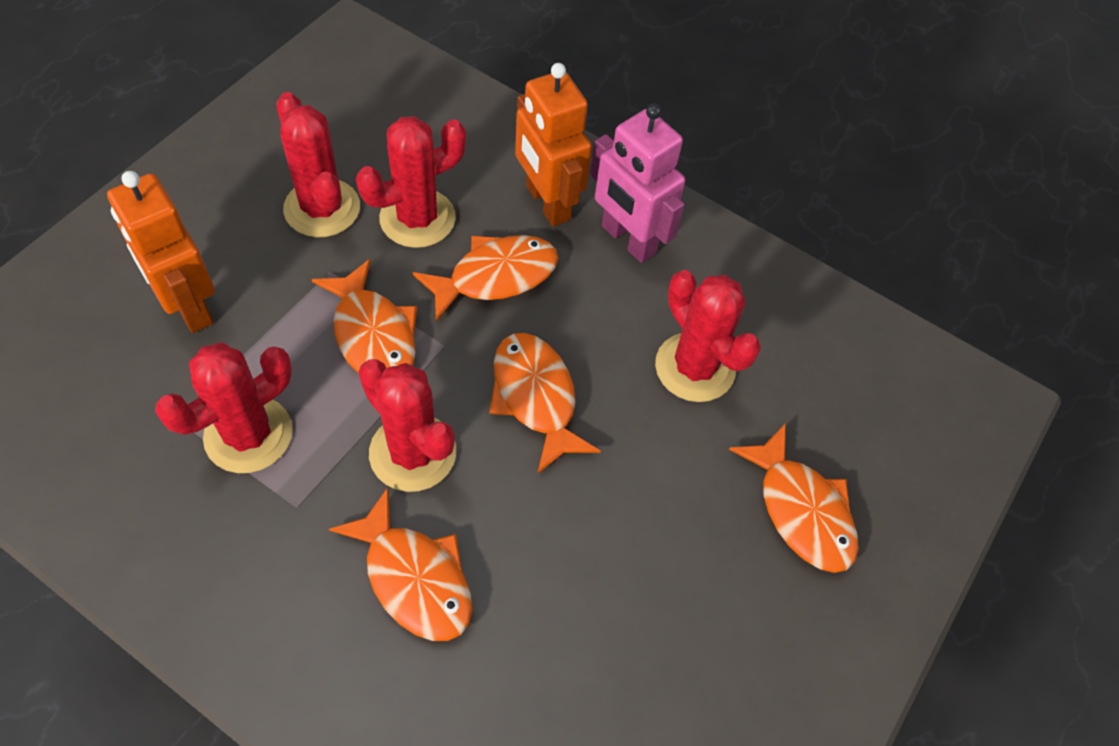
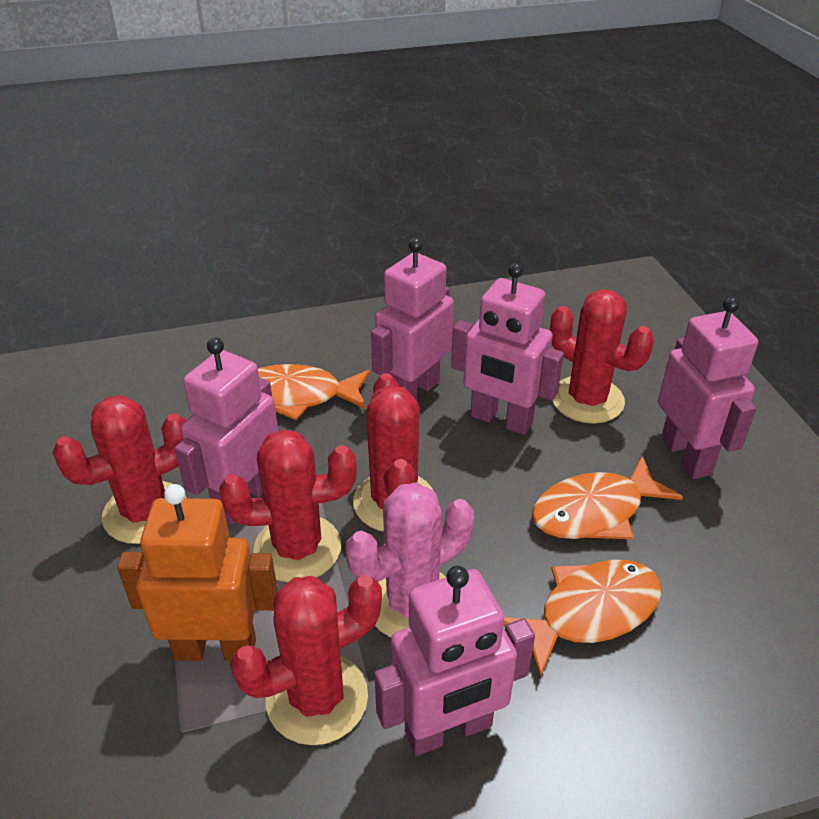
orange fish: [312,259,417,374] [329,488,472,641] [412,235,558,322] [489,333,601,474] [729,423,858,573] = 5 -> [258,364,370,420] [503,560,662,678] [532,456,683,539] = 3
orange robot: [107,171,215,333] [515,63,592,226] = 2 -> [117,484,278,661] = 1
pink cactus: none = 0 -> [346,482,474,638] = 1
pink robot: [590,104,685,263] = 1 -> [175,337,278,525] [371,238,454,400] [374,566,535,756] [451,263,564,435] [658,296,758,479] = 5

